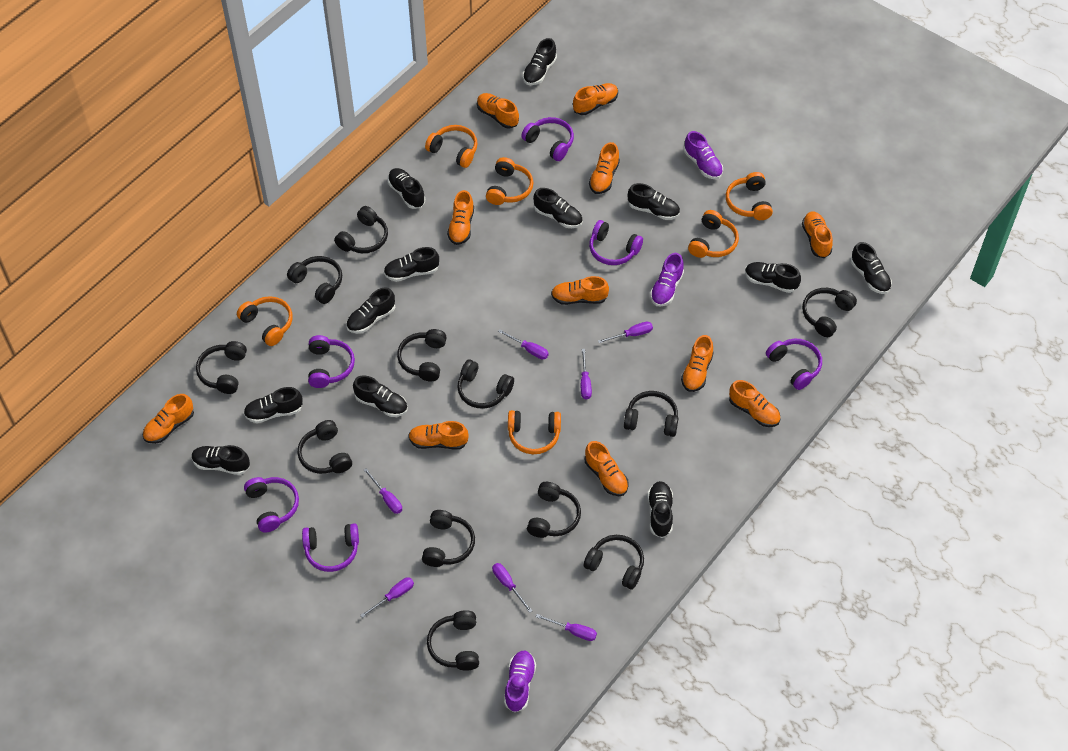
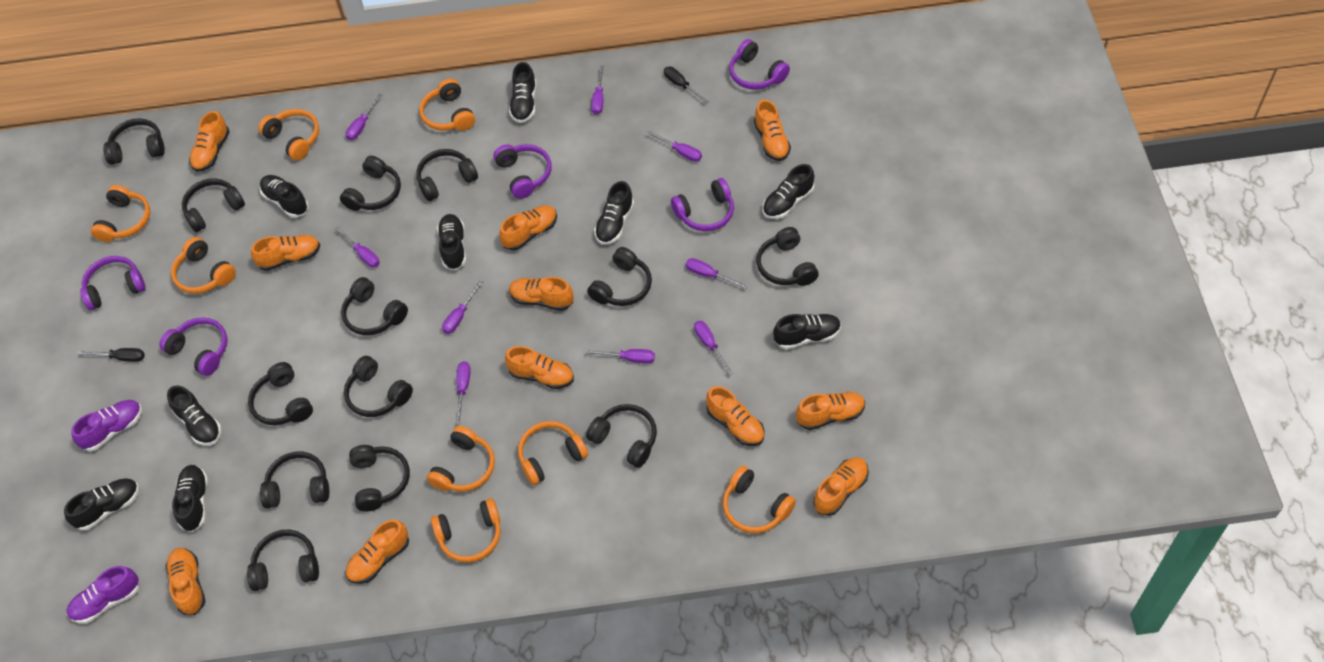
black headphones: [196,341,247,394] [287,256,342,304] [298,420,352,474] [334,206,388,253] [397,329,447,382] [422,510,475,567] [427,610,479,671] [457,360,514,409] [527,482,581,538] [584,535,644,590] [624,391,678,437] [802,288,857,337] = 12 -> [103,118,165,165] [182,179,245,232] [247,530,319,591] [248,362,313,425] [260,452,329,508] [340,156,401,211] [341,277,408,335] [344,356,413,417] [349,445,410,512] [416,149,478,201] [586,404,657,468] [587,247,652,306] [756,227,819,286] = 13
black screwdriver: none = 0 -> [77,348,145,362] [664,67,709,104] = 2
black shoe: [192,445,250,475] [244,387,303,423] [346,287,395,333] [353,375,408,417] [384,247,439,282] [388,168,425,209] [523,38,557,85] [533,188,583,228] [628,183,680,220] [648,481,673,538] [745,262,801,293] [851,242,892,294] = 12 -> [64,478,139,530] [167,385,221,446] [172,465,208,532] [260,175,308,218] [437,214,466,270] [509,62,536,123] [594,181,634,245] [763,164,814,219] [773,314,841,349] = 9
orange headphones: [237,296,293,346] [425,125,478,168] [486,157,534,205] [508,410,561,454] [688,210,739,258] [726,172,773,220] = 6 -> [91,185,150,242] [171,237,236,294] [258,109,319,161] [419,79,475,131] [427,426,495,492] [431,498,501,563] [518,421,588,485] [723,466,796,533] = 8
purple headphones: [244,477,299,532] [302,523,359,572] [308,335,355,388] [521,117,574,161] [589,220,643,265] [766,339,822,390] = 6 -> [80,256,146,310] [159,317,228,376] [493,144,552,199] [671,178,734,231] [729,39,790,90] = 5
purple screwdriver: [360,577,414,618] [364,468,402,514] [492,563,532,613] [498,329,549,360] [536,614,597,641] [581,349,592,400] [598,322,653,343] = 7 -> [335,227,380,267] [346,94,382,140] [442,280,483,334] [456,362,471,424] [586,349,655,364] [591,65,604,115] [646,131,702,162] [686,258,748,289] [694,321,733,375] = 9
purple shoe: [504,651,536,712] [650,253,684,306] [684,131,723,179] = 3 -> [67,566,139,623] [71,400,142,451] = 2

